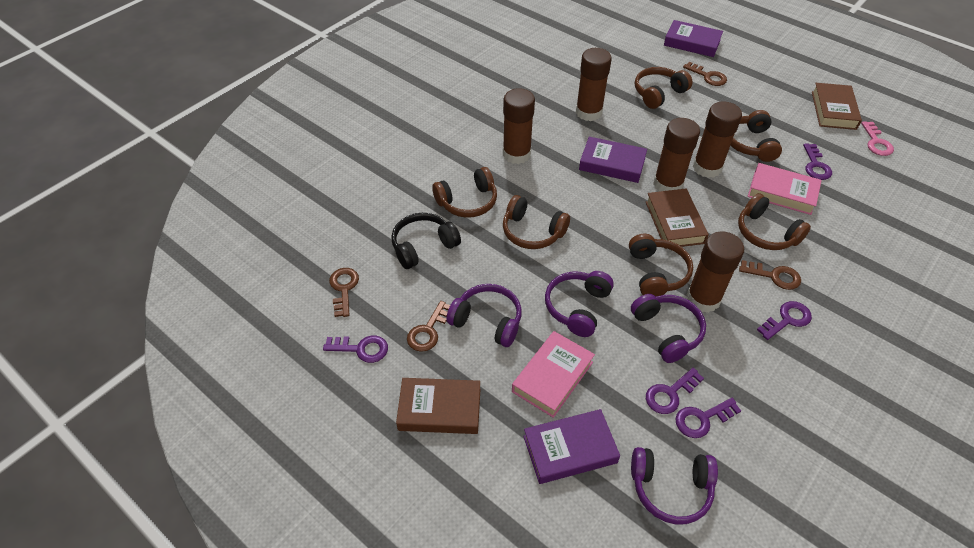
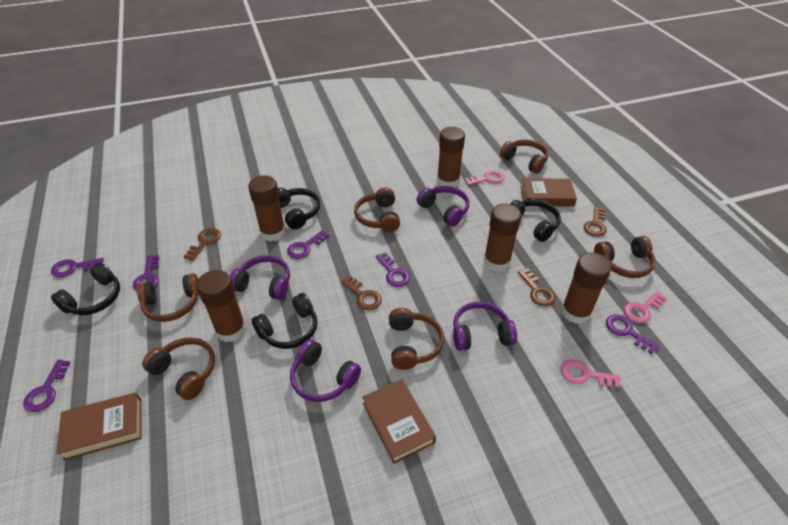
black headphones: [391,213,461,269] = 1 -> [51,263,120,315] [252,293,317,349] [278,188,320,229] [510,199,561,242] = 4
pink book: [512,331,595,418] [748,163,822,215] = 2 -> none = 0
pink key: [861,121,894,156] = 1 -> [464,170,504,185] [561,359,621,388] [624,291,667,323] = 3
purple book: [523,409,620,484] [579,137,647,183] [664,20,723,57] = 3 -> none = 0
purple key: [323,335,388,363] [646,368,704,414] [675,398,741,438] [757,301,812,340] [803,143,832,180] = 5 -> [23,360,71,412] [51,258,104,277] [133,255,159,291] [287,230,329,259] [375,252,410,287] [606,314,660,354] = 6

